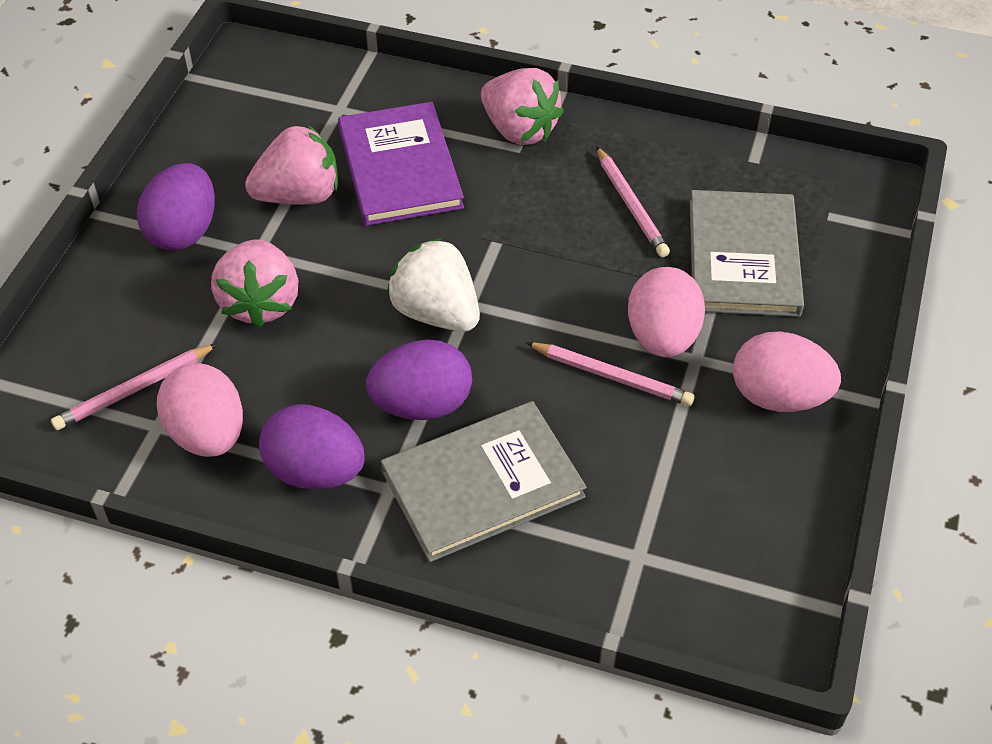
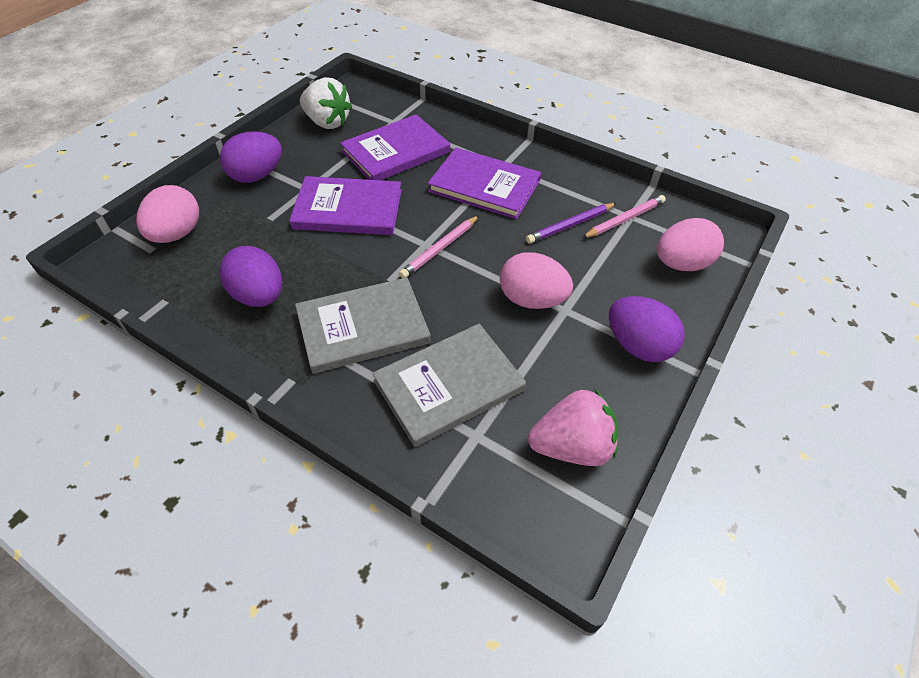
pink pencil: [51,344,218,430] [526,342,695,406] [596,146,670,257] = 3 -> [399,215,479,278] [582,195,666,238] = 2
pink strawberry: [211,239,298,328] [245,125,338,205] [481,68,564,145] = 3 -> [528,389,618,466] = 1
purple book: [338,102,464,226] = 1 -> [289,176,402,235] [340,114,450,180] [428,148,541,219] = 3
purple pencil: none = 0 -> [526,203,617,244] = 1

